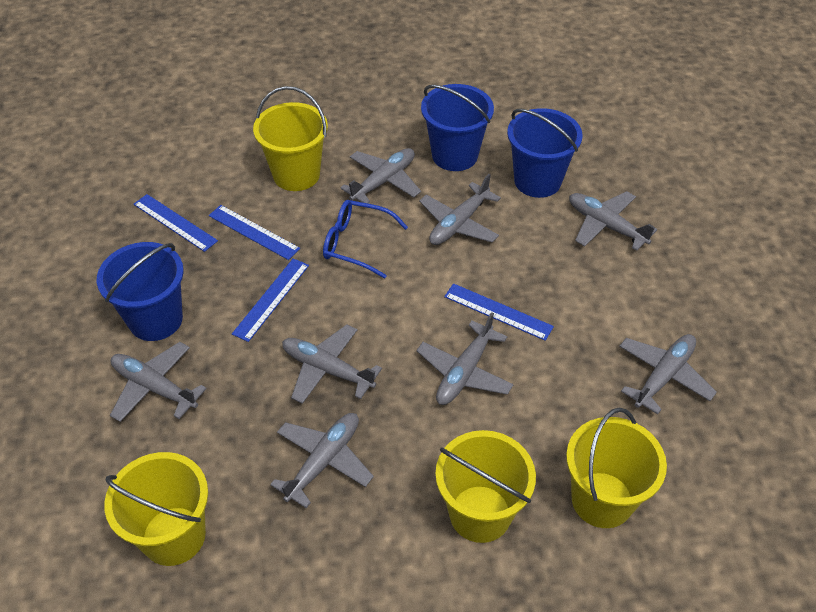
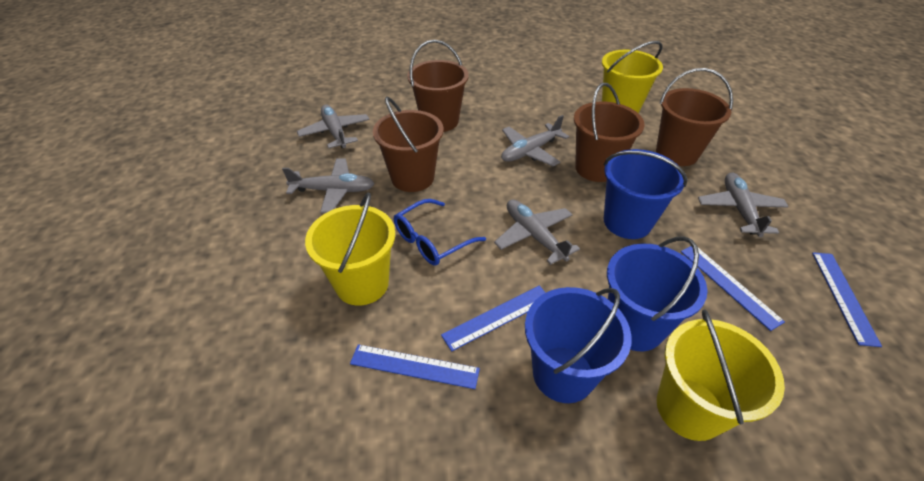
brown bucket: none = 0 -> [373,97,444,192] [407,40,469,132] [574,83,644,182] [656,68,733,166] = 4
grey plane: [110,342,207,422] [270,413,374,508] [282,325,382,404] [340,148,421,204] [416,312,514,405] [419,174,501,245] [569,191,657,251] [619,334,717,414] = 8 -> [282,158,375,213] [297,105,370,148] [494,199,580,265] [501,115,569,166] [698,172,789,237] = 5
yellow bucket: [104,452,208,566] [253,86,328,191] [435,430,536,543] [566,408,667,528] = 4 -> [305,193,395,306] [602,41,663,113] [657,310,785,441] = 3

